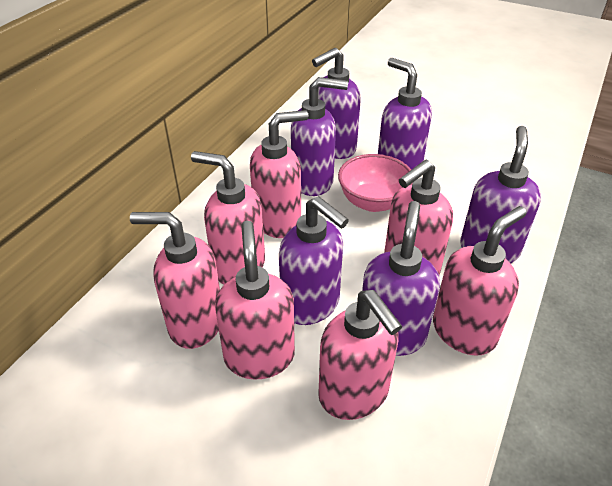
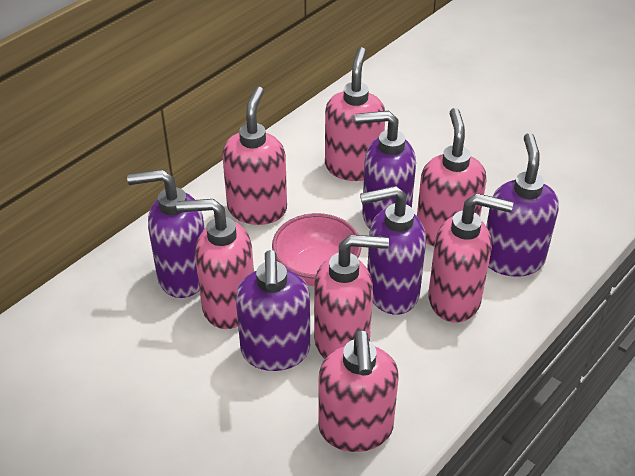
purple soap dispenser: [279,196,349,325] [291,77,348,196] [312,48,361,159] [362,201,440,356] [378,58,432,170] [460,126,541,264] = 6 -> [127,169,205,298] [236,250,310,371] [355,111,416,229] [360,186,426,315] [486,133,559,277] = 5

